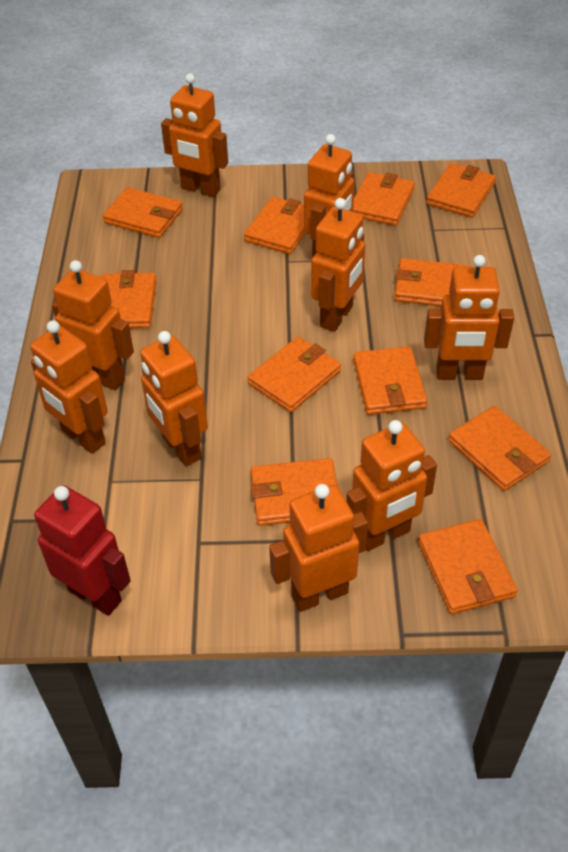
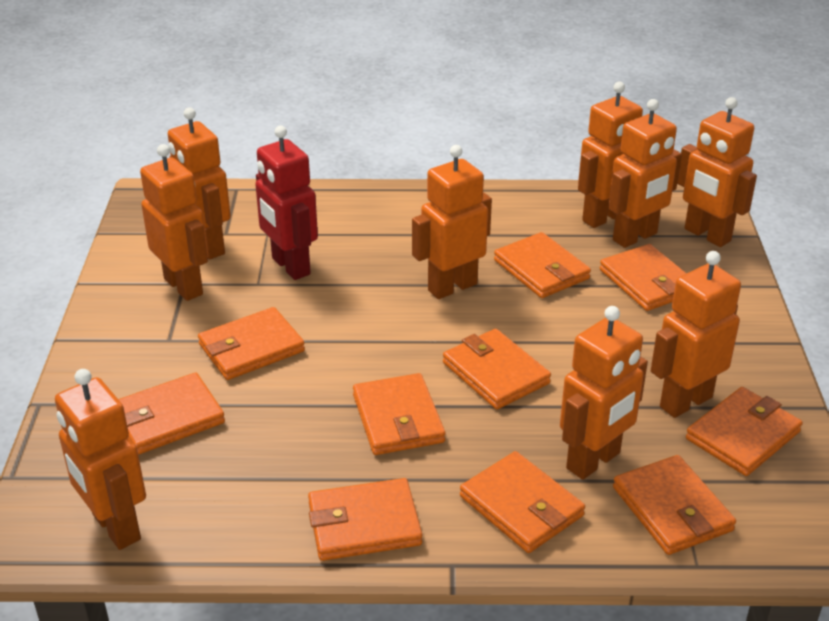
orange wallet: [101,270,157,328] [103,187,183,238] [244,197,305,254] [248,337,341,412] [251,458,338,526] [353,172,415,226] [353,346,427,415] [394,258,470,306] [418,519,518,614] [426,163,496,218] [448,406,551,491] = 11 -> [118,372,225,455] [198,307,305,380] [308,478,422,561] [353,373,445,455] [443,329,551,409] [460,451,585,553] [494,232,591,298] [600,244,686,311] [613,455,736,555] [686,387,803,476] = 10

